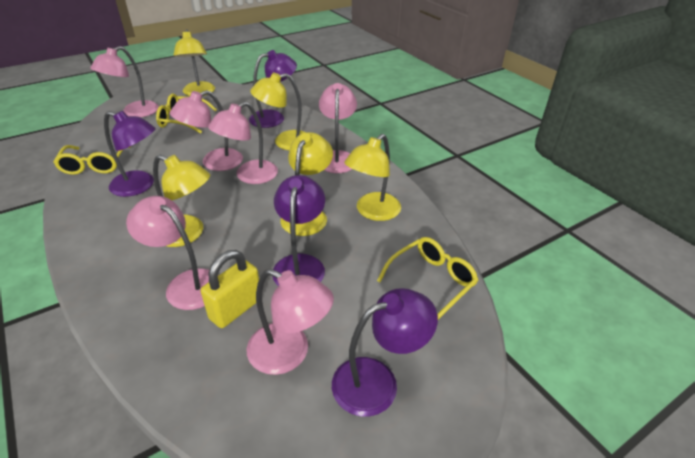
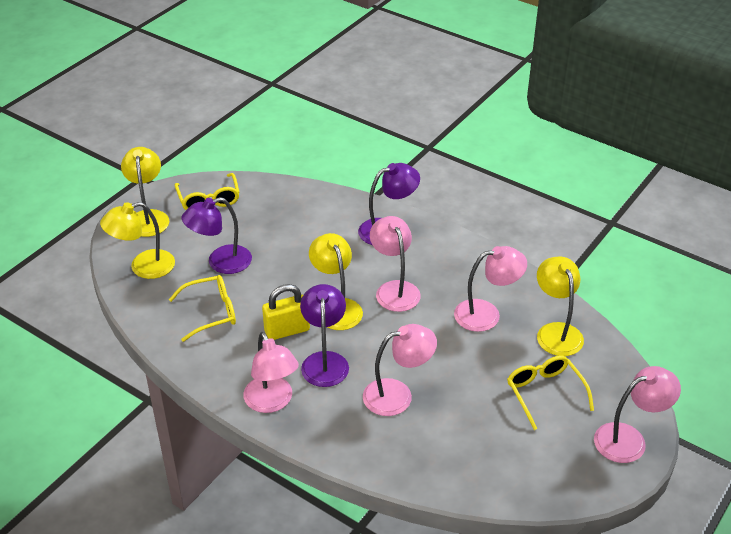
pink lamp: [90,46,159,117] [126,196,209,310] [170,90,243,171] [208,102,278,184] [247,269,334,375] [319,83,357,173] = 6 -> [243,332,299,413] [363,324,437,416] [370,216,421,312] [454,246,527,332] [594,366,681,463] = 5
purple lamp: [104,111,156,197] [249,50,297,128] [273,175,325,286] [332,288,438,417] = 4 -> [182,197,252,274] [300,284,349,387] [358,163,420,245] = 3
yellow lamp: [153,155,210,247] [173,29,215,96] [250,73,306,150] [281,132,333,236] [344,134,401,221] = 5 -> [100,202,175,279] [121,147,169,237] [309,233,363,330] [537,256,584,356] = 4

